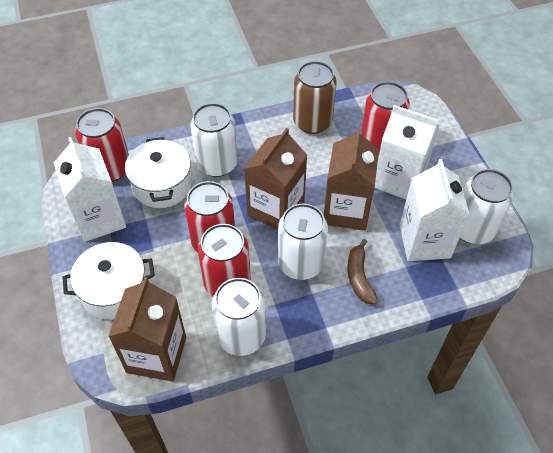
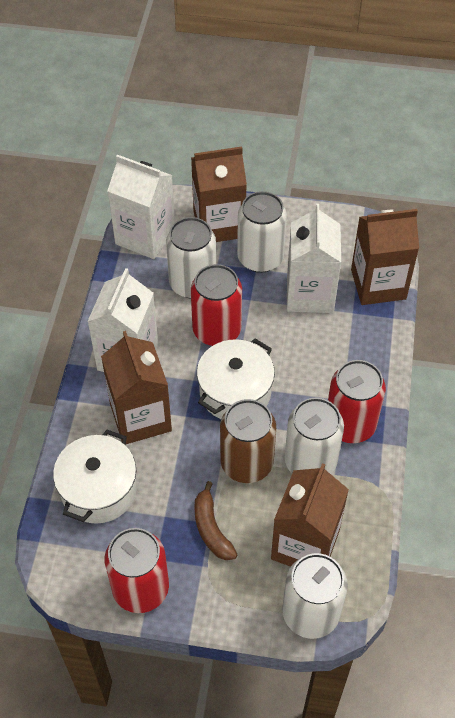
brown carton: [108,277,186,382] [244,128,307,230] [324,128,379,231] = 3 -> [101,331,172,444] [191,147,247,242] [271,463,349,567] [351,209,419,305] = 4
red can: [75,108,129,182] [184,181,235,252] [198,224,251,297] [361,81,410,153] = 4 -> [105,528,169,613] [191,264,242,346] [328,360,386,443] = 3

